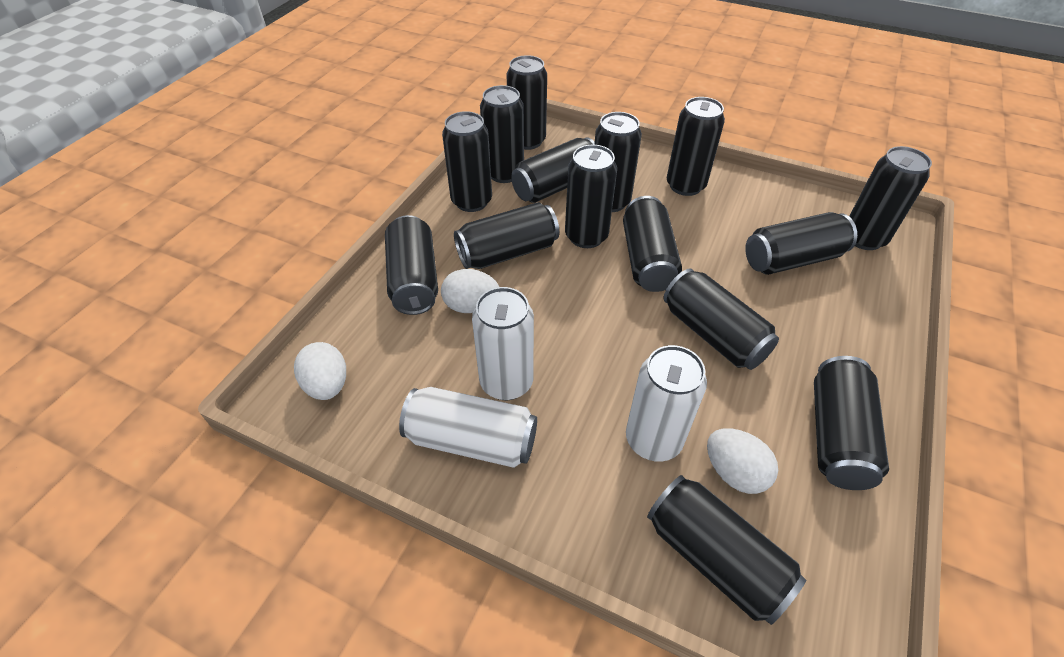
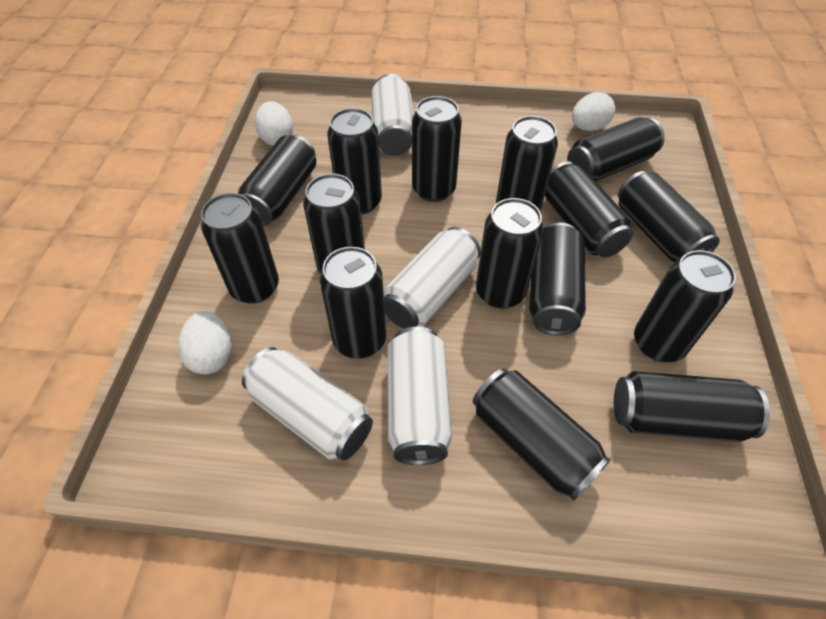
white can: [399,387,537,468] [472,287,534,400] [626,345,707,462] = 3 -> [242,347,373,460] [371,74,414,156] [383,227,481,329] [388,327,452,465] = 4

